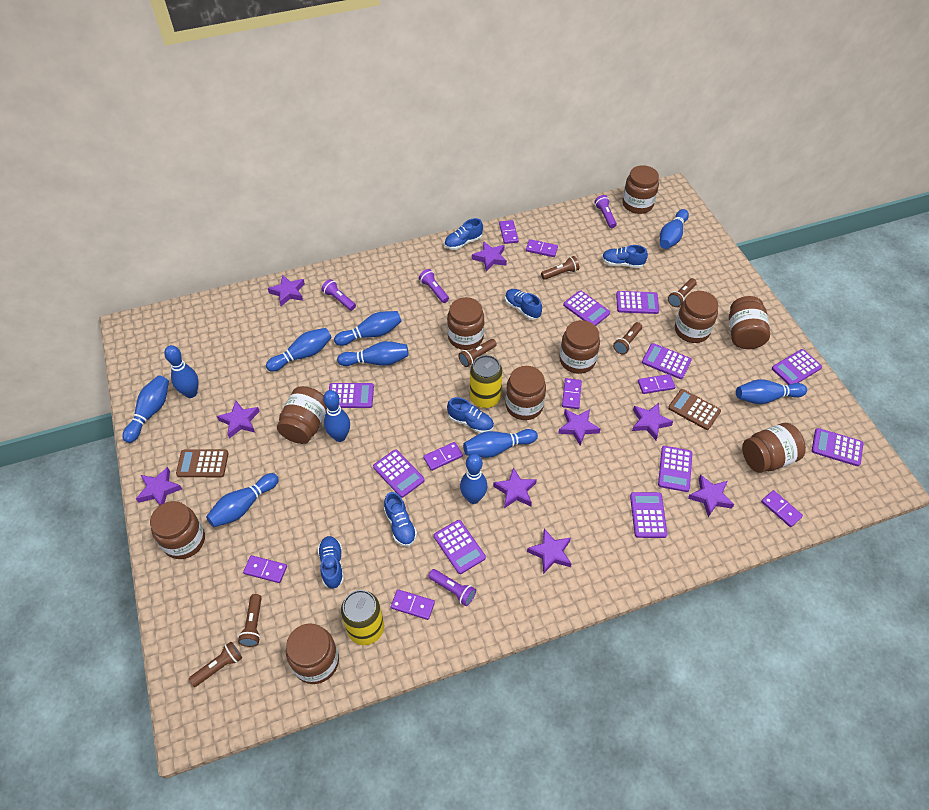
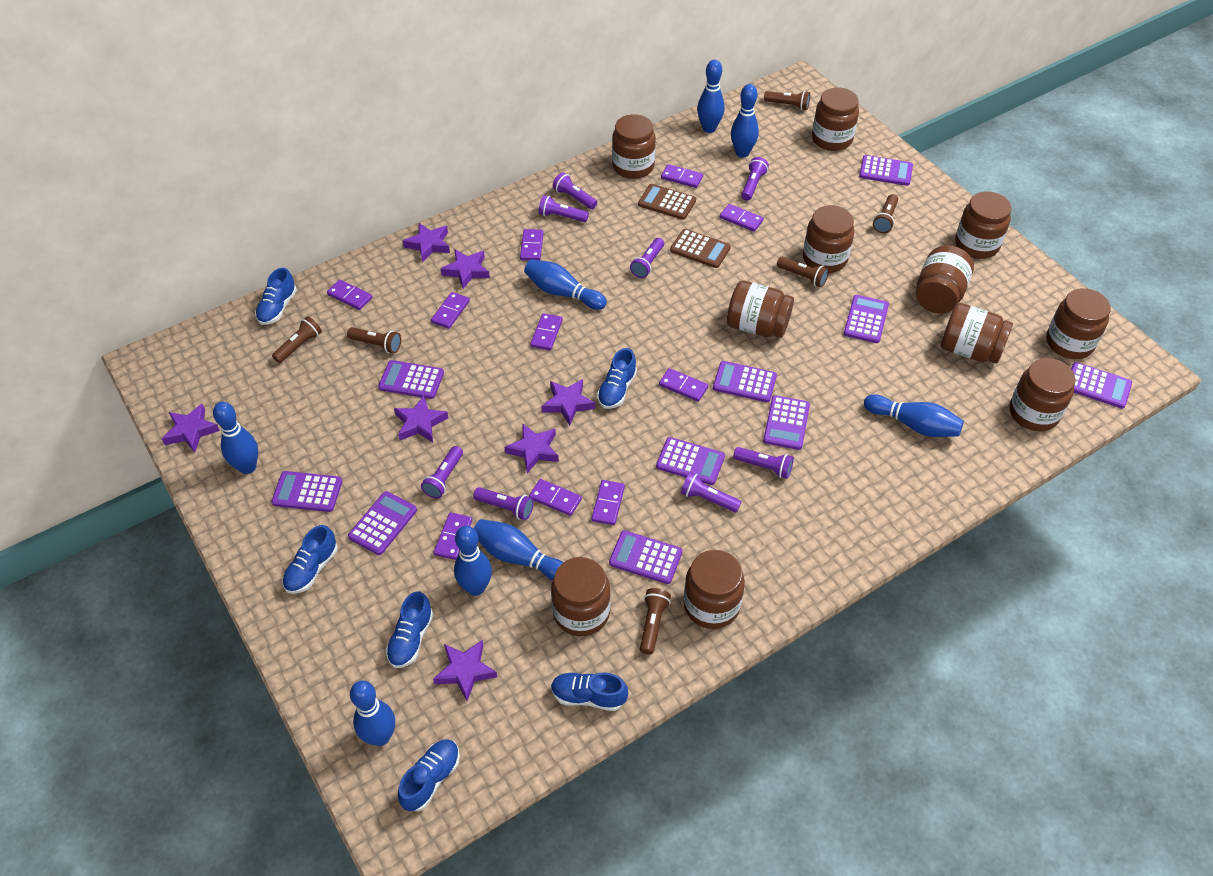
blue bowling pin: [123,375,169,443] [164,345,199,398] [206,473,279,527] [266,328,332,372] [323,390,350,442] [334,311,402,346] [337,341,409,366] [460,454,487,504] [463,429,538,458] [660,209,689,249] [736,379,807,404] = 11 -> [213,402,258,474] [350,681,395,746] [454,526,492,596] [474,519,564,581] [524,259,607,310] [697,59,725,133] [731,84,759,158] [864,394,964,437] = 8
brown jar: [150,501,205,559] [277,386,327,444] [286,623,339,684] [447,297,484,350] [505,366,546,420] [559,320,600,374] [622,165,659,214] [675,291,718,343] [729,296,770,349] [742,423,806,473] = 10 -> [551,557,611,636] [612,114,656,179] [683,550,745,629] [727,281,794,338] [803,205,854,273] [812,87,859,151] [916,245,974,314] [941,303,1013,364] [955,191,1011,259] [1010,358,1076,431] [1046,288,1111,359] = 11
purple domino: [243,555,287,583] [391,589,435,620] [423,442,463,471] [499,220,519,244] [526,239,558,257] [562,378,582,409] [638,374,675,394] [761,490,803,527] = 8 -> [327,279,372,310] [431,292,470,329] [433,512,472,560] [520,229,543,261] [529,479,582,516] [530,313,563,351] [592,480,625,525] [659,368,708,402] [661,164,703,188] [720,204,764,232] = 10
purple flashlight: [322,279,356,311] [419,269,449,303] [428,569,476,606] [594,195,617,228] = 4 -> [421,446,463,499] [473,487,534,520] [539,195,589,222] [553,172,597,209] [630,238,664,278] [681,472,741,512] [733,447,794,479] [741,157,769,200] = 8
purple star: [136,467,182,505] [217,401,260,439] [268,275,305,306] [472,241,507,271] [493,467,537,508] [527,529,571,574] [558,409,601,446] [632,403,673,440] [688,475,734,517] = 9 -> [162,404,220,452] [394,395,448,442] [403,223,450,262] [433,640,497,701] [441,249,490,289] [504,423,559,473] [541,379,595,426] = 7
yellow can: [341,590,384,645] [470,355,502,408] = 2 -> none = 0

